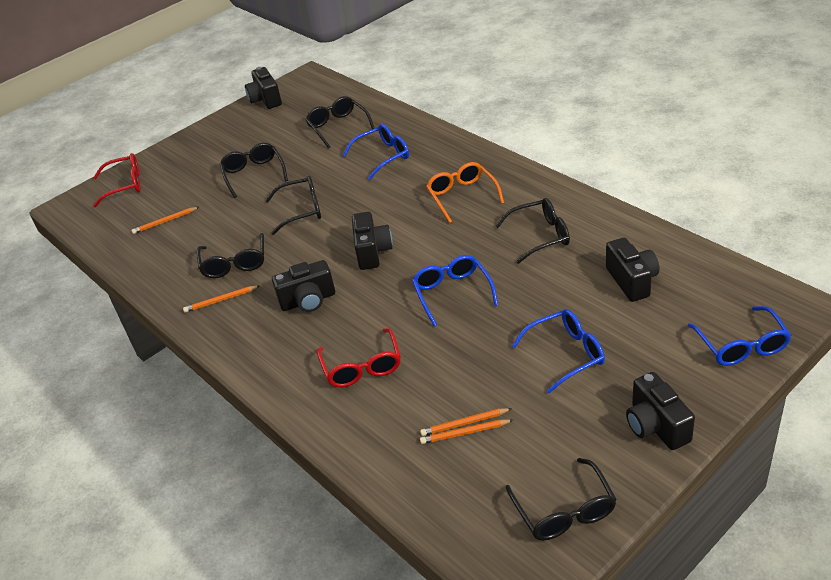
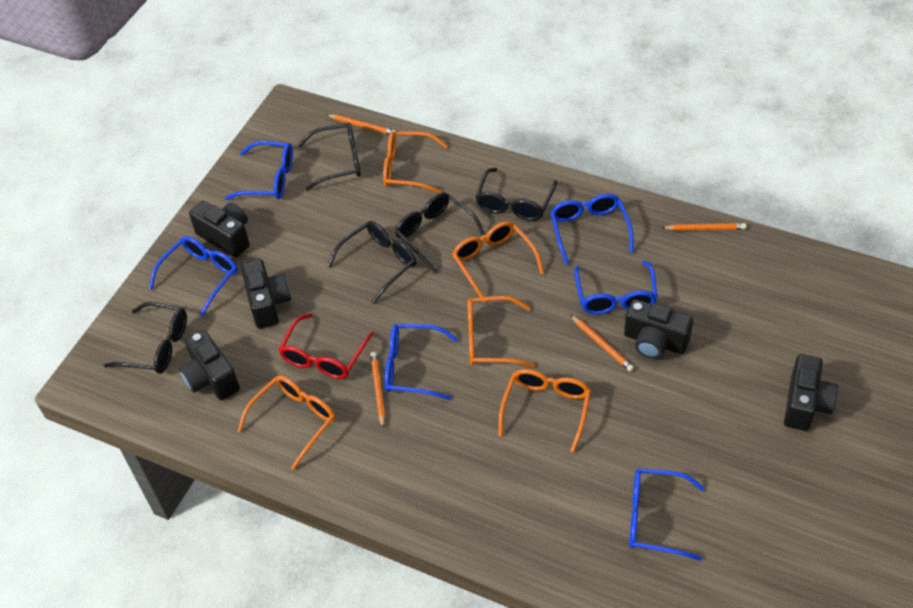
black glasses: [197,233,264,278] [219,143,288,198] [265,176,321,235] [306,96,374,148] [495,198,570,264] [505,458,617,541] = 6 -> [104,302,187,374] [298,123,361,191] [327,221,416,304] [395,192,485,273] [475,168,557,221] = 5
blue glasses: [342,124,409,180] [412,255,498,327] [512,309,605,393] [687,306,792,366] = 4 -> [149,236,238,317] [225,141,293,200] [385,324,458,400] [550,194,634,265] [574,261,658,314] [629,469,705,561] = 6
orange glasses: [426,162,504,223] = 1 -> [238,375,335,470] [383,131,448,193] [452,221,544,303] [467,296,535,367] [498,369,591,453] = 5
red glasses: [93,153,141,207] [317,328,401,387] = 2 -> [279,313,374,379] = 1

